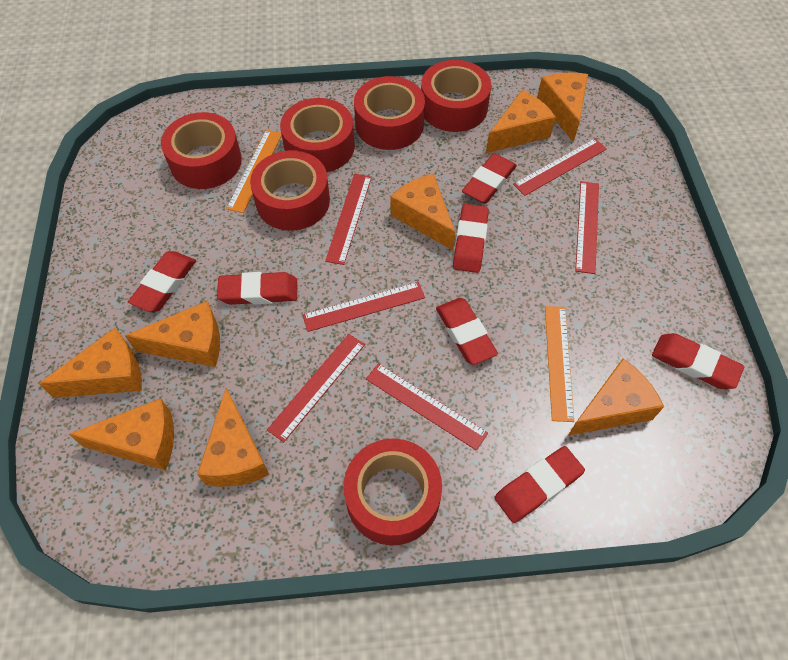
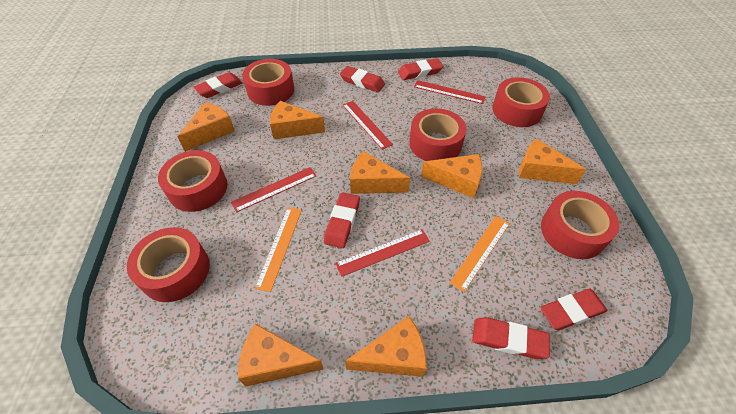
orange cheese: [39,328,142,398] [69,398,174,471] [125,301,220,367] [197,388,270,487] [391,174,455,250] [486,90,556,153] [537,73,588,142] [568,359,664,436] = 8 -> [177,102,235,152] [238,323,323,386] [270,101,325,139] [345,316,427,377] [350,151,410,194] [421,154,482,198] [519,138,586,184] = 7
red eraser: [128,251,196,312] [217,272,297,305] [436,298,498,365] [453,204,489,273] [462,153,517,204] [494,446,585,523] [652,333,744,389] = 7 -> [193,72,243,98] [324,192,360,248] [340,66,385,92] [398,58,443,80] [472,317,550,359] [540,289,607,330] = 6
red ruler: [267,334,365,442] [302,282,425,332] [325,174,372,265] [366,364,488,451] [513,139,607,196] [575,181,599,274] = 6 -> [231,167,316,213] [335,229,430,277] [343,101,393,150] [414,80,486,104] = 4

